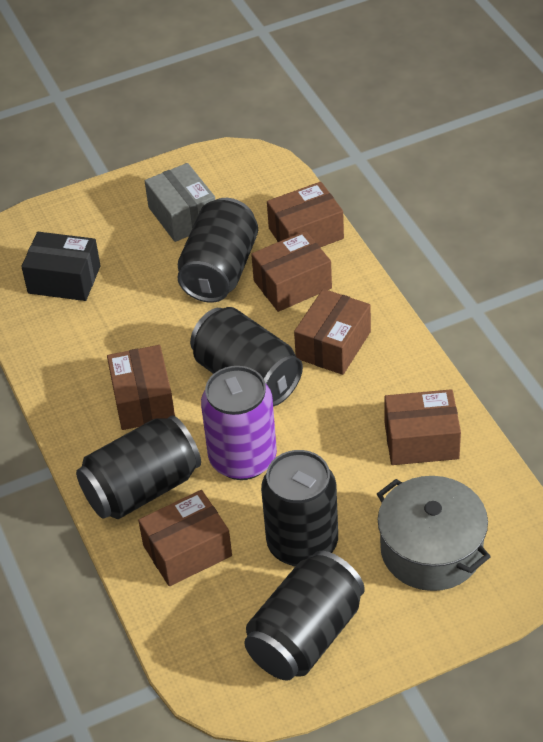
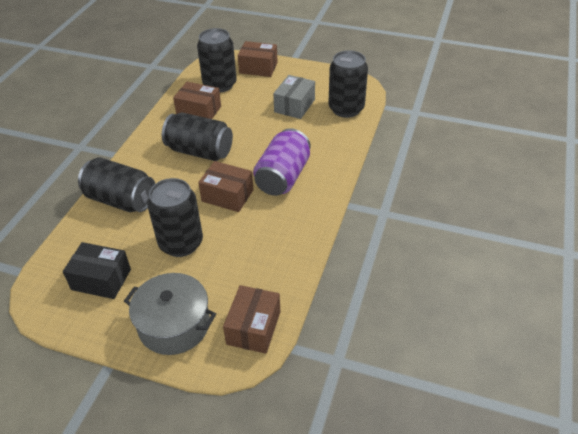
brown box: [107,345,175,430] [138,490,232,586] [251,231,332,312] [267,182,344,247] [294,289,371,375] [384,389,461,465] = 6 -> [173,82,221,119] [198,161,254,212] [223,285,280,354] [238,41,278,77] = 4

